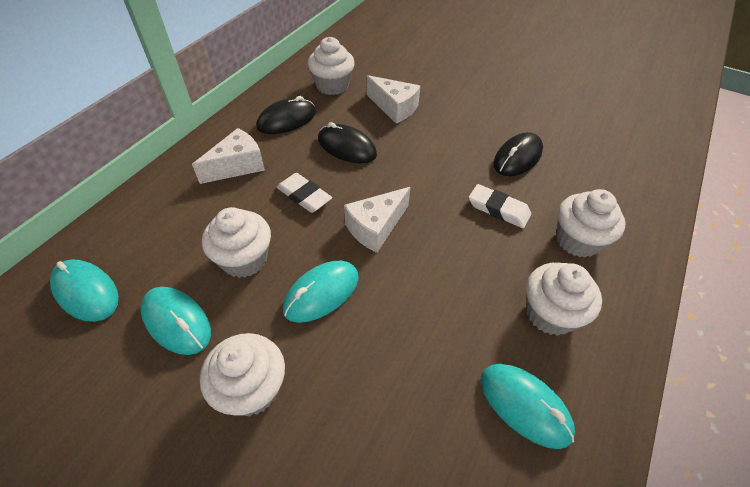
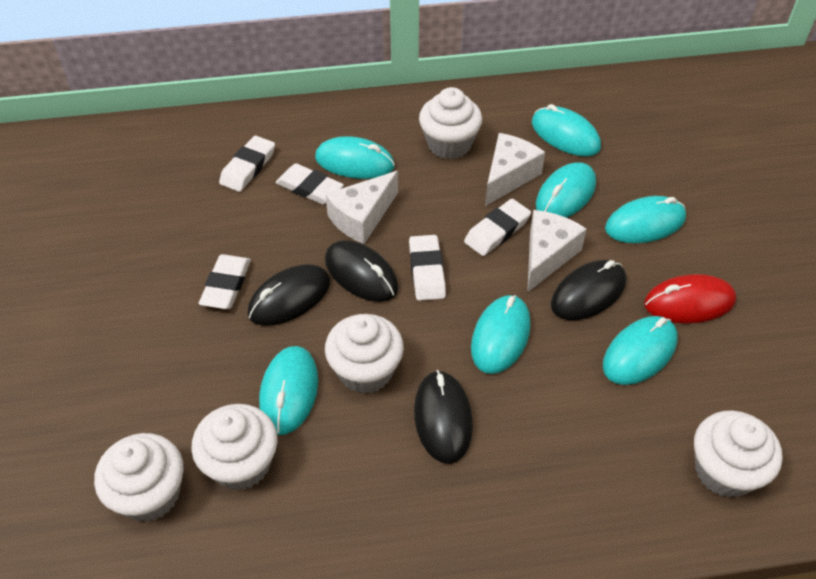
black mouse: [256,96,316,134] [318,122,377,163] [493,132,543,176] = 3 -> [248,264,330,326] [325,240,399,302] [414,370,473,464] [551,260,626,320] = 4
red mouse: none = 0 -> [644,274,736,323] = 1
turquoise mouse: [50,259,119,322] [140,287,211,355] [283,260,359,323] [481,364,575,449] = 4 -> [259,346,318,435] [315,136,395,179] [471,295,531,374] [532,104,601,156] [536,162,596,218] [603,316,678,385] [605,196,686,243] = 7
white eraser: [276,173,332,213] [469,184,531,228] = 2 -> [199,254,251,309] [219,136,275,192] [276,163,344,205] [409,235,446,301] [464,199,531,256] = 5

